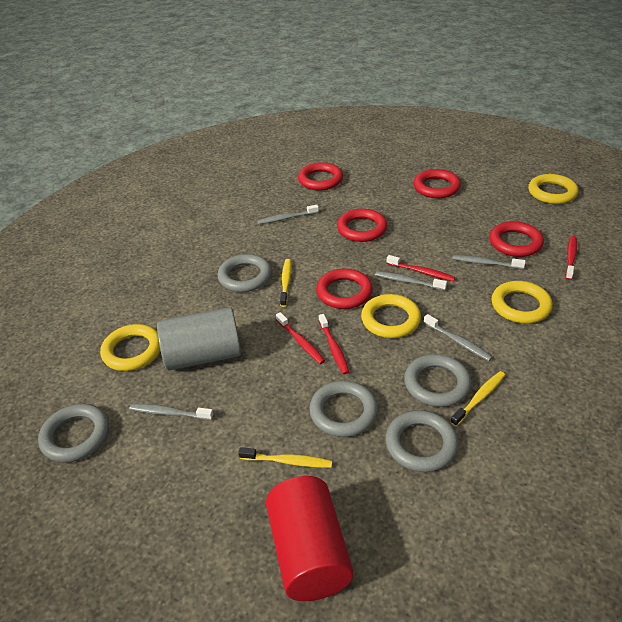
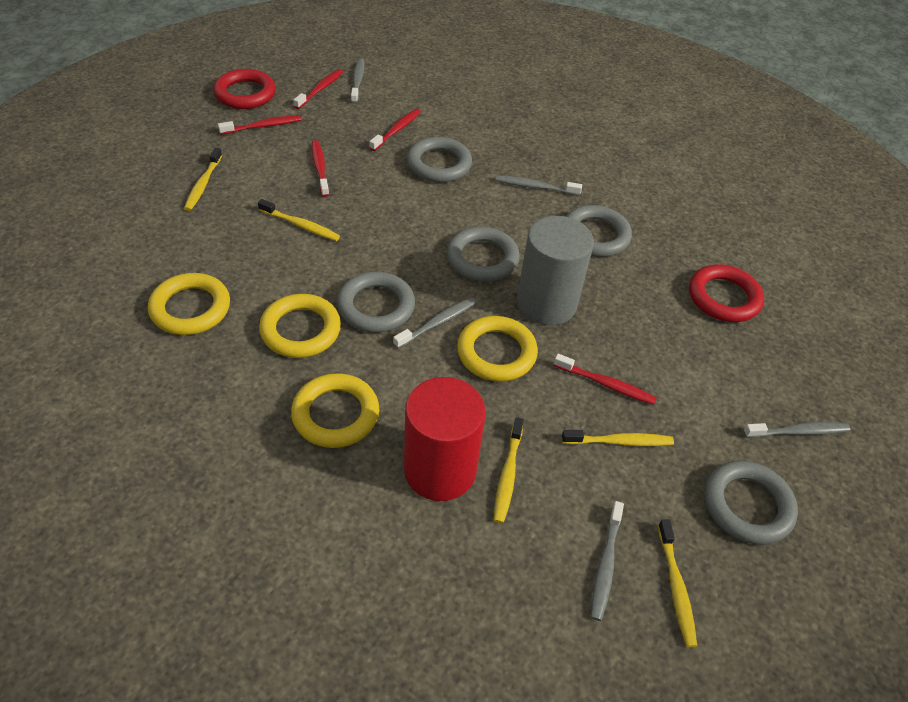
red ring: [298,162,343,191] [316,269,373,309] [337,209,387,242] [414,169,461,198] [489,221,544,257] = 5 -> [213,69,276,109] [689,265,764,322] = 2
red toothbrush: [276,312,325,364] [319,314,349,374] [387,255,455,281] [566,236,577,280] = 4 -> [218,115,302,135] [293,69,343,109] [312,140,329,197] [369,108,421,151] [554,354,656,405] = 5
yellow toothbrush: [238,447,332,468] [280,259,292,307] [451,371,505,426] = 3 -> [184,148,222,211] [258,199,340,241] [494,417,524,524] [562,430,674,446] [658,519,697,647] = 5

